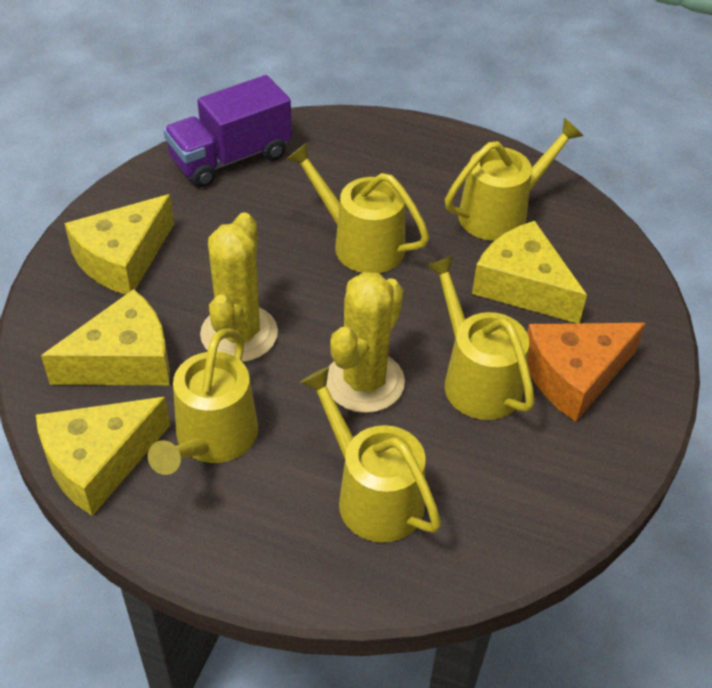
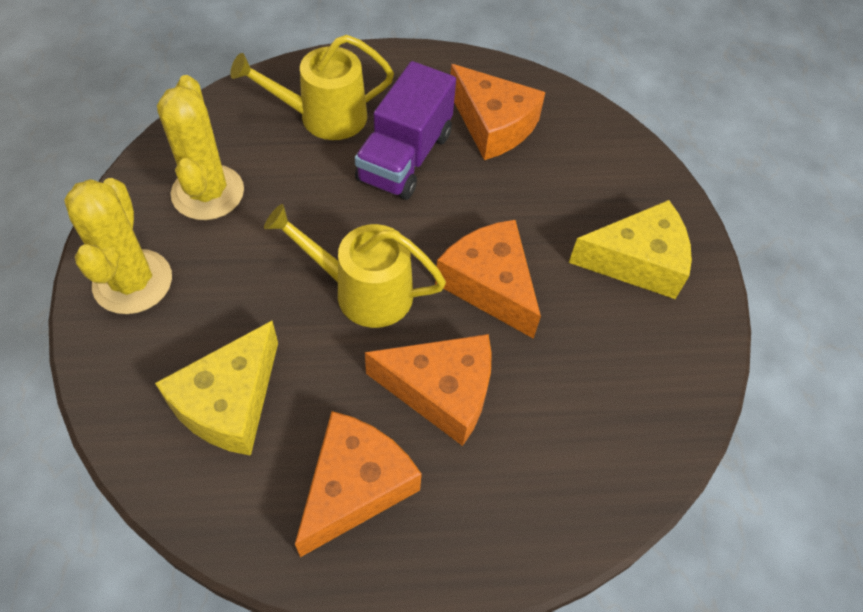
orange cheese: [527,323,646,422] = 1 -> [295,411,422,557] [365,334,492,446] [435,220,541,339] [450,64,545,160] = 4
yellow cheese: [36,397,170,516] [41,289,170,385] [64,194,174,295] [472,221,587,323] = 4 -> [155,321,278,456] [569,200,692,299] = 2
yellow watering can: [148,328,258,475] [286,143,429,273] [300,367,441,542] [426,255,535,420] [445,118,583,241] = 5 -> [230,35,394,140] [264,204,446,328] = 2

